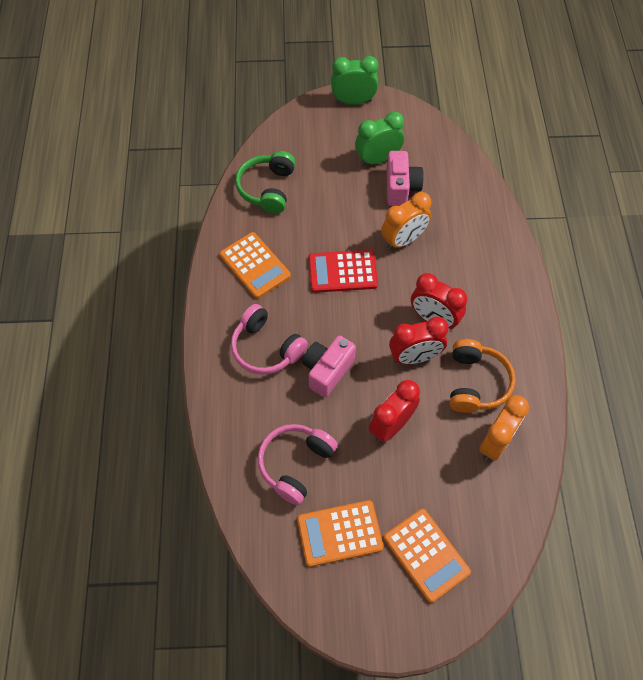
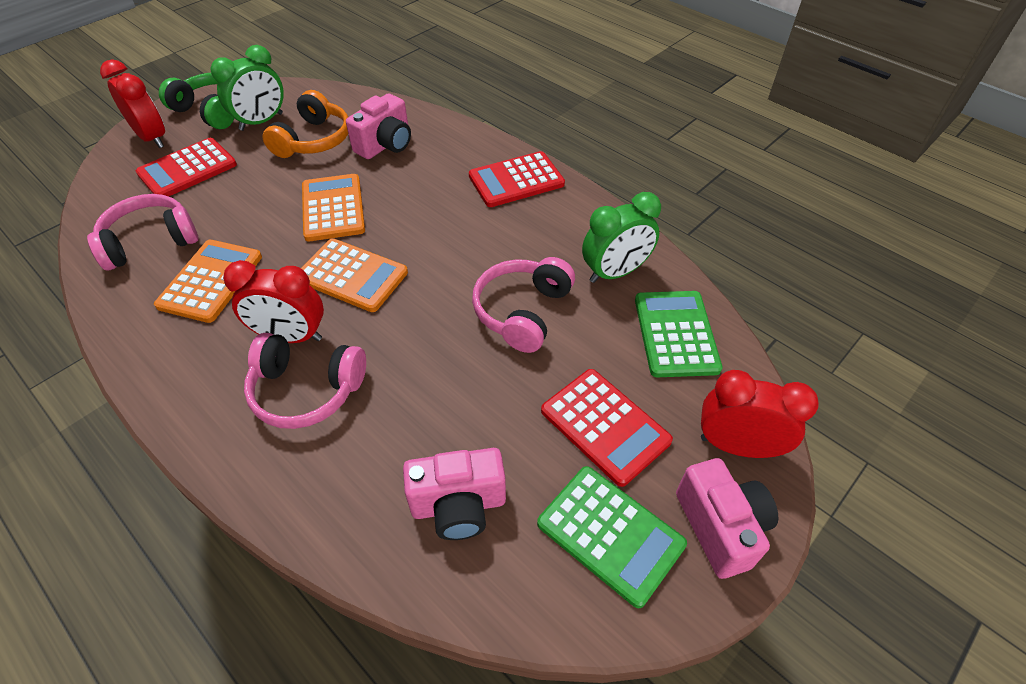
green calculator: none = 0 -> [537,466,687,608] [635,291,723,377] = 2
orange clock: [381,192,432,250] [479,395,529,461] = 2 -> none = 0
pink camera: [302,336,356,398] [386,151,424,206] = 2 -> [346,93,411,159] [403,448,506,540] [676,458,778,579] = 3
pink headphones: [231,304,308,375] [258,424,338,505] = 2 -> [87,194,198,270] [244,333,366,429] [472,257,575,353] = 3
red calculator: [309,250,378,293] = 1 -> [136,138,237,197] [469,151,565,207] [541,369,673,487] = 3

